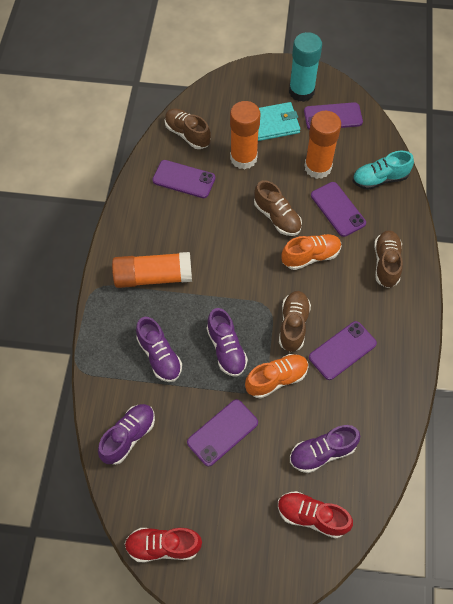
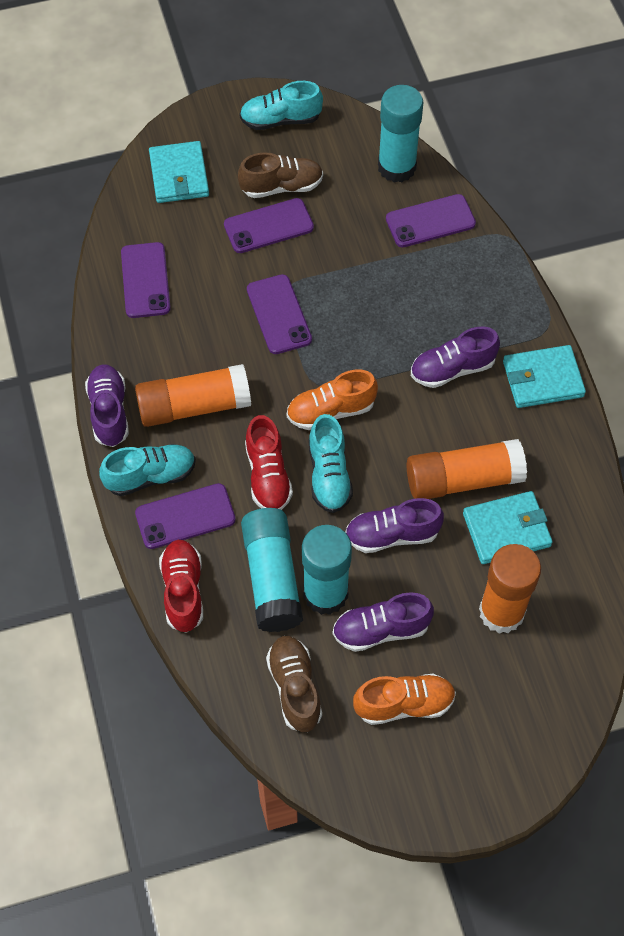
brown shoe: [165,108,211,149] [254,180,302,236] [279,291,311,352] [374,230,403,288] = 4 -> [238,152,323,198] [266,636,322,732] = 2
turquoise glue stick: [289,32,322,102] = 1 -> [241,508,303,632] [302,525,352,615] [378,85,424,183] = 3
turquoise shoe: [353,151,414,190] = 1 -> [99,444,196,496] [240,81,323,130] [309,414,353,513] = 3
turquoise wallet: [258,102,300,141] = 1 -> [149,141,209,203] [463,491,553,564] [503,345,586,408] = 3

